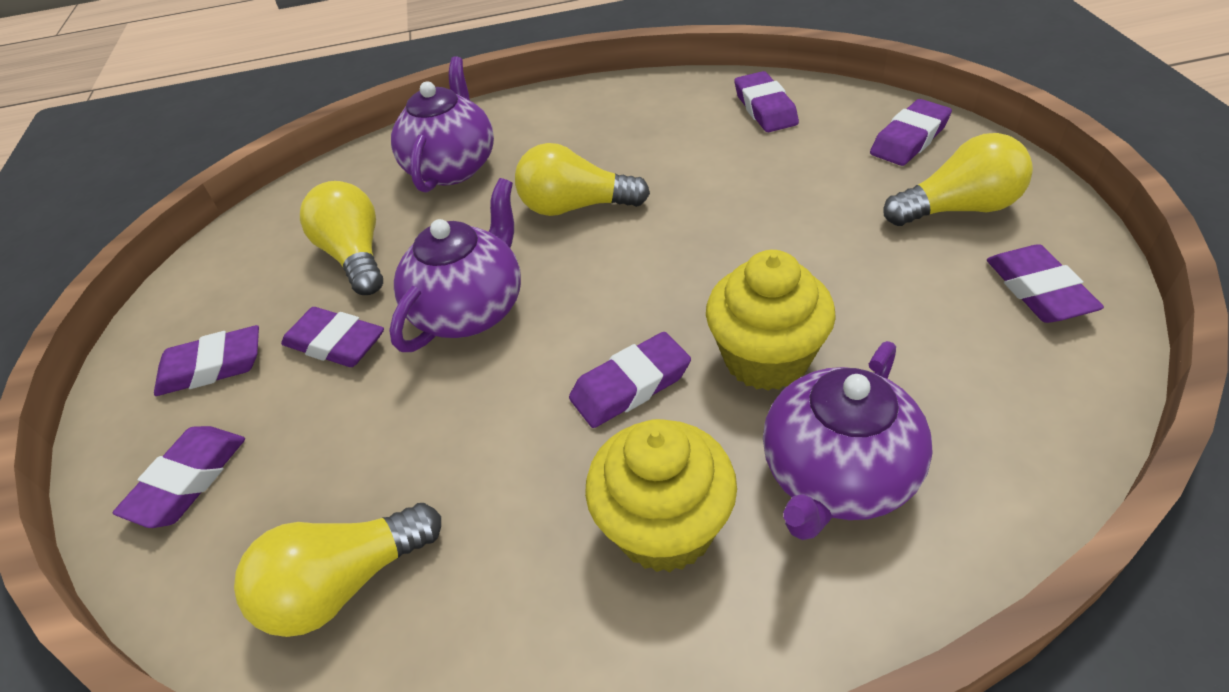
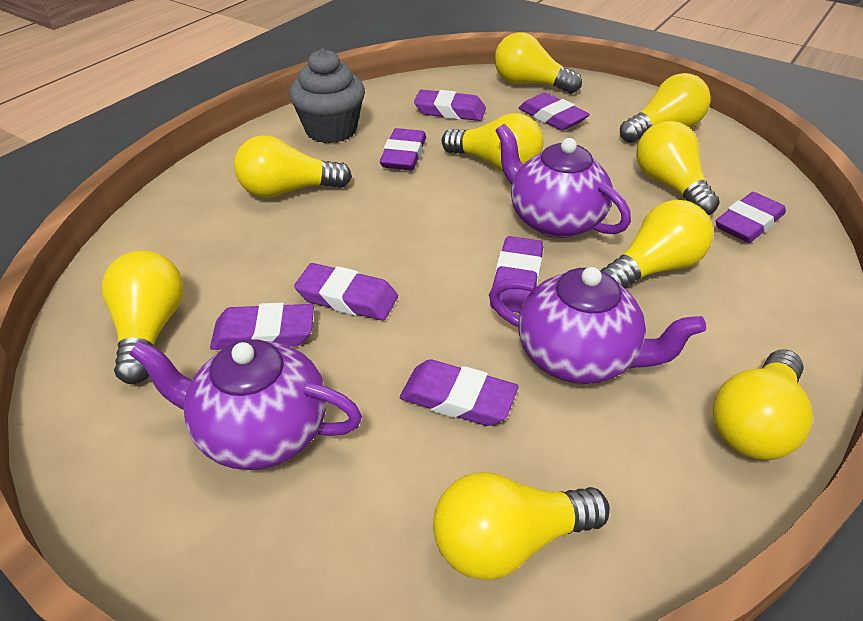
grey cupcake: none = 0 -> [289,48,365,143] = 1
purple eraser: [113,426,245,528] [154,325,259,396] [281,307,384,367] [569,332,691,428] [734,71,799,132] [870,99,952,166] [987,244,1104,323] = 7 -> [210,303,314,350] [294,263,398,321] [380,128,426,170] [400,359,519,426] [414,89,486,121] [490,236,543,313] [519,93,590,131] [715,192,786,243] = 8
yellow cupcake: [585,419,737,572] [706,250,836,391] = 2 -> none = 0
yellow light bulb: [234,503,441,637] [300,181,383,295] [515,143,650,216] [883,133,1033,226] = 4 -> [102,251,183,384] [234,135,352,198] [433,472,610,580] [442,113,543,171] [495,32,582,93] [601,200,713,289] [620,73,711,143] [636,121,720,215] [713,349,813,460] = 9

